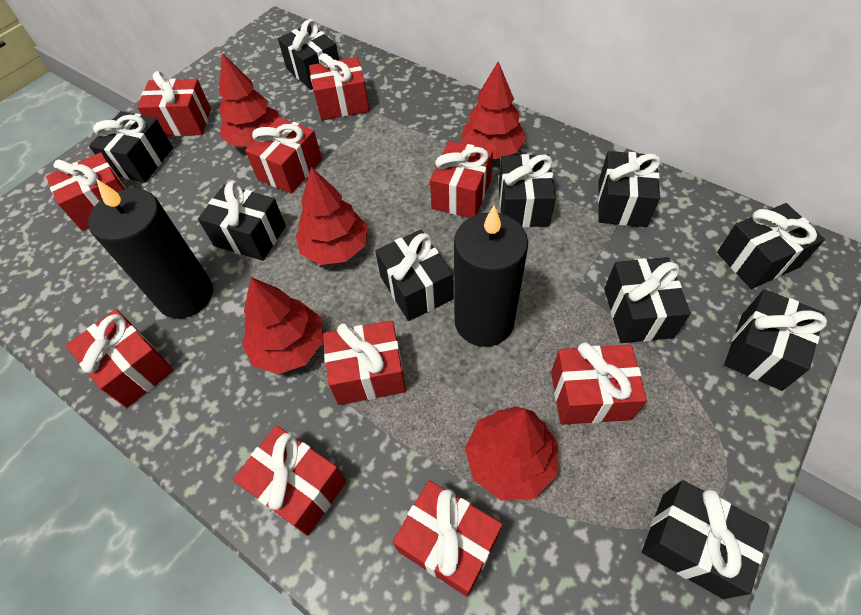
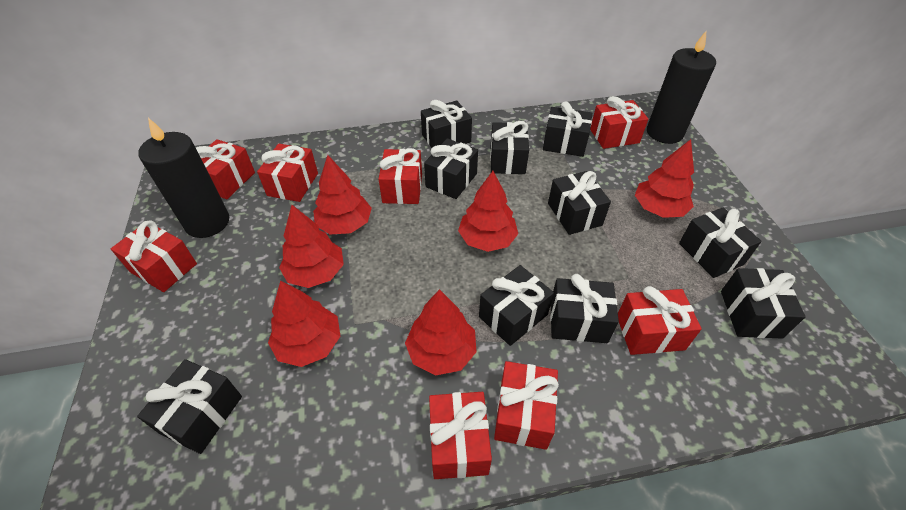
red gift: [46,152,127,231] [66,309,174,408] [137,71,211,136] [233,426,346,536] [245,117,322,194] [309,53,369,120] [323,320,406,405] [393,480,503,597] [430,141,493,218] [551,342,647,425] = 10 -> [111,220,197,292] [195,139,255,199] [257,144,318,202] [379,148,422,204] [429,392,492,479] [494,361,559,450] [590,96,648,149] [618,286,702,355] = 8
red tree: [219,53,280,147] [242,277,324,374] [296,167,368,265] [461,61,526,159] [465,406,558,501] = 5 -> [268,281,341,367] [279,205,344,288] [313,155,372,234] [405,289,477,376] [458,171,518,252] [635,139,694,218] = 6

